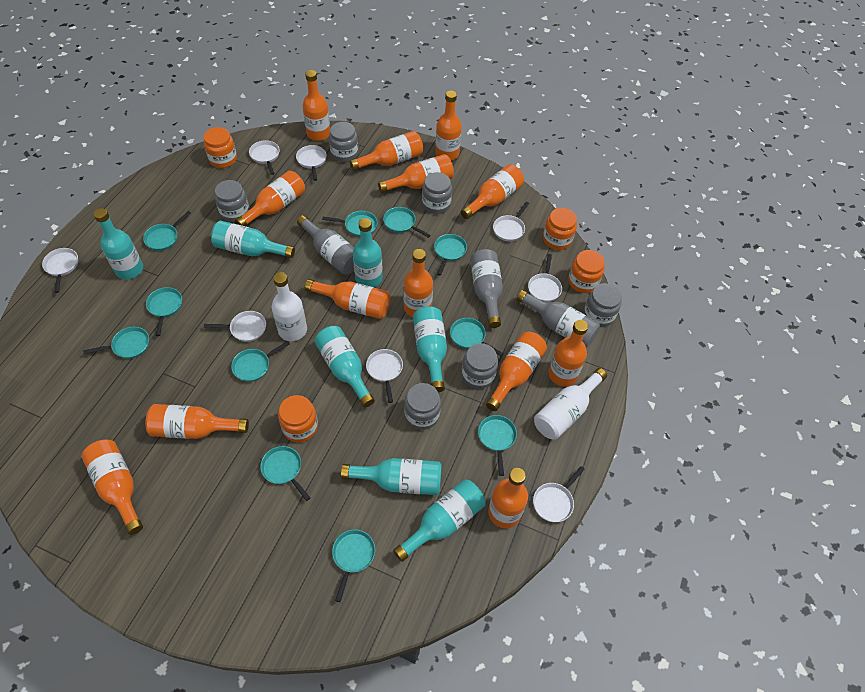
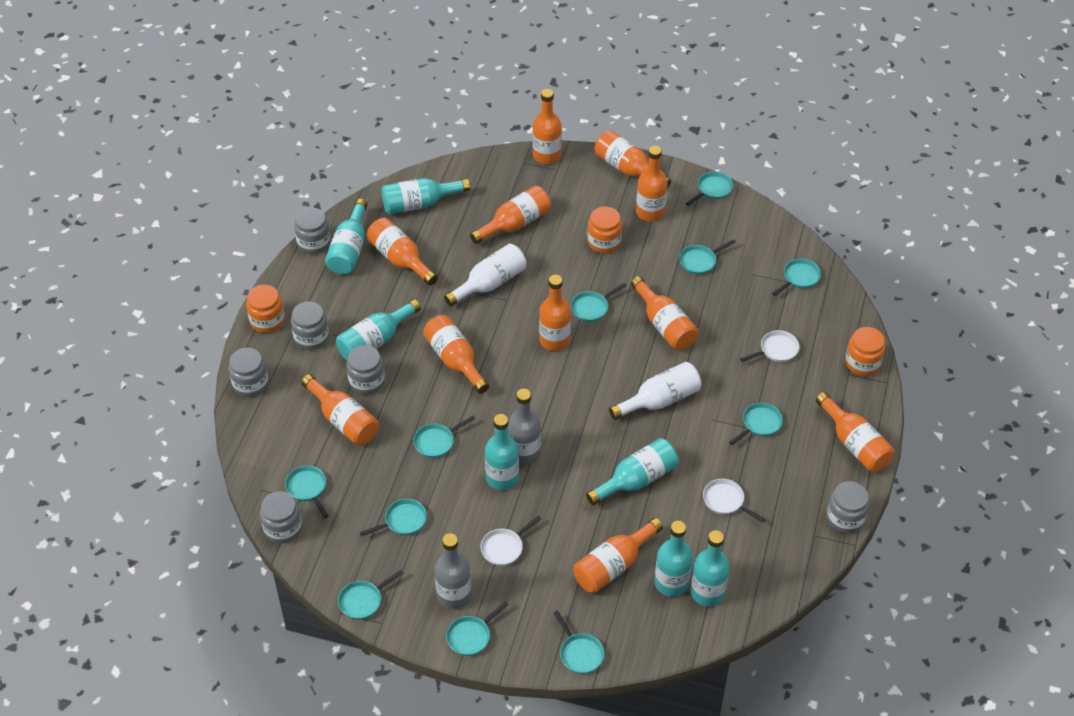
grey bottle: [297,215,354,275] [470,249,503,328] [517,290,600,347] = 3 -> [434,533,472,609] [507,389,541,465] = 2
orange bottle: [81,439,143,535] [145,404,249,439] [235,171,305,226] [303,70,330,141] [305,279,391,319] [350,131,423,171] [378,154,454,193] [403,249,433,317] [435,91,462,161] [461,164,524,219] [486,332,547,411] [488,468,528,528] [548,320,588,387] = 13 -> [301,374,379,445] [367,218,438,285] [423,315,489,394] [470,186,551,244] [532,89,562,164] [539,275,571,351] [573,518,663,593] [595,130,671,188] [631,276,698,350] [636,146,668,222] [816,392,895,472] = 11
orange jar: [204,127,237,168] [278,395,318,442] [543,208,577,250] [568,250,605,293] = 4 -> [246,285,285,333] [587,207,622,253] [845,327,885,376] = 3
white pan: [42,248,78,293] [204,311,266,342] [249,140,280,175] [296,145,327,181] [366,349,403,403] [493,202,529,241] [528,254,562,302] [533,466,585,522] = 8 -> [480,516,541,566] [703,479,766,523] [740,330,799,362] = 3

